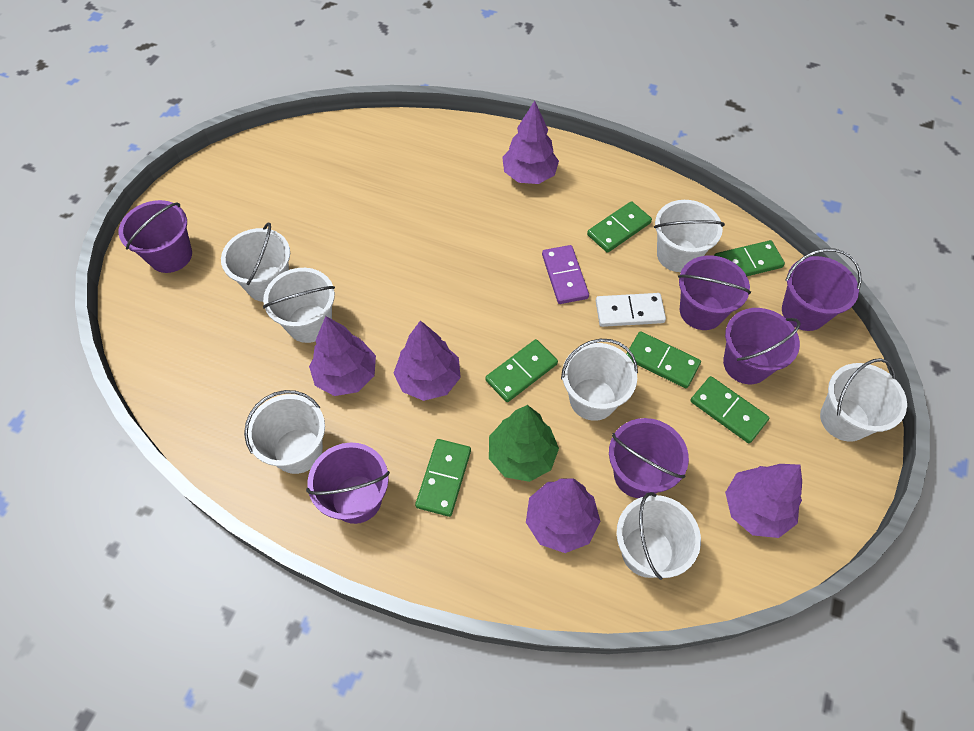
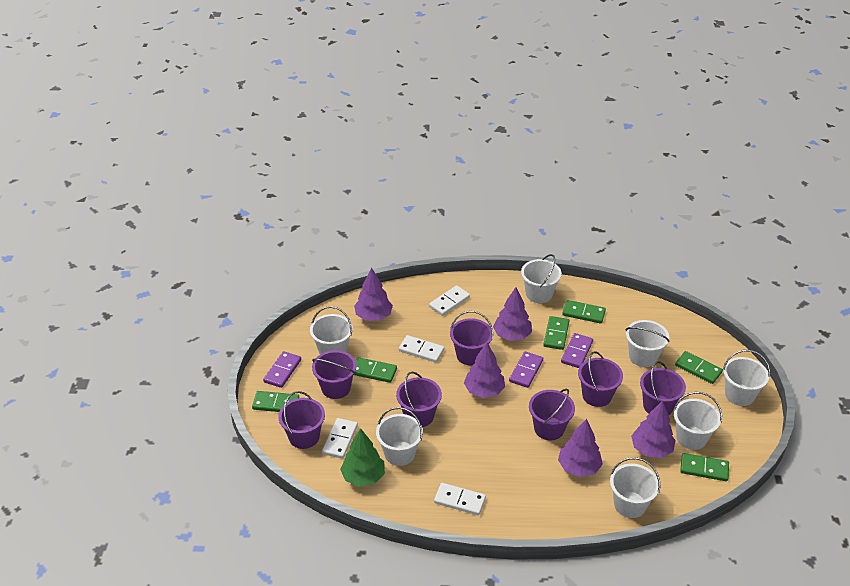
purple bucket: [119,200,192,273] [306,443,390,524] [609,418,689,498] [678,256,751,330] [723,308,800,384] [782,248,862,331] = 6 -> [278,391,325,449] [312,350,357,399] [396,372,442,427] [450,311,493,366] [529,389,575,440] [578,351,623,407] [640,361,686,416] = 7
purple domino: [542,245,589,304] = 1 -> [263,351,301,388] [509,351,543,388] [561,333,593,368] = 3
white domino: [596,293,666,327] = 1 -> [322,418,358,459] [399,335,444,363] [429,285,470,316] [434,483,486,515] = 4

